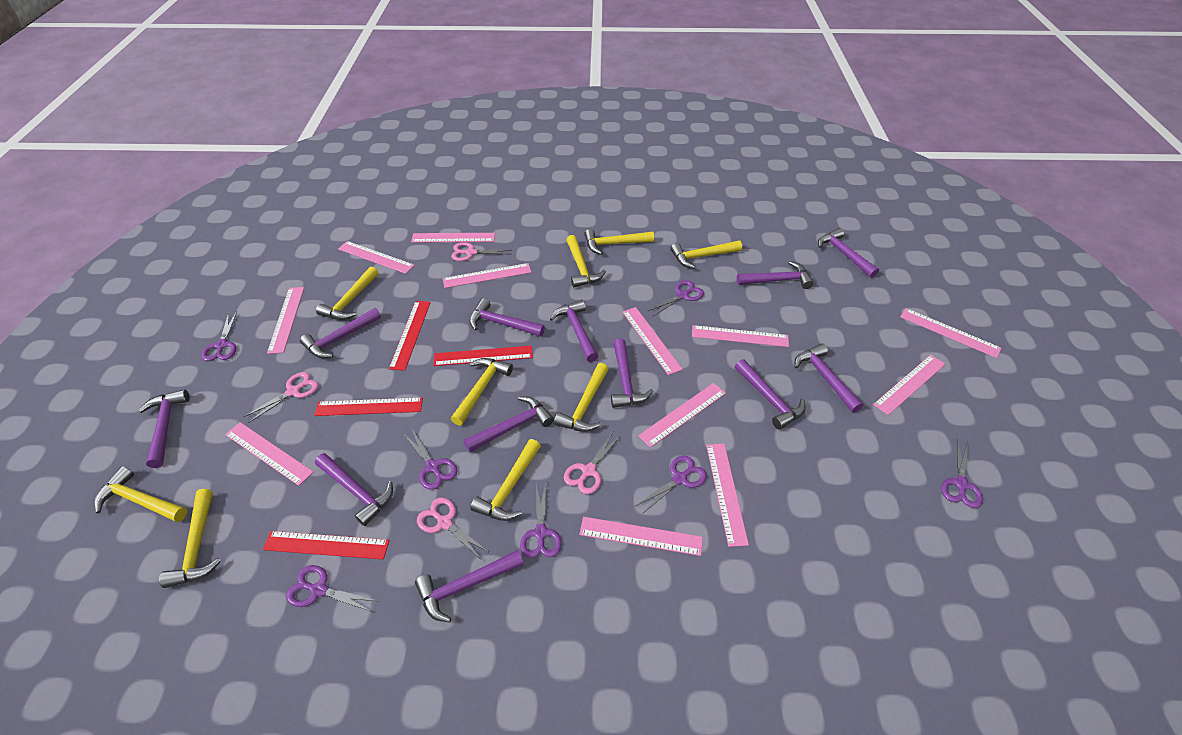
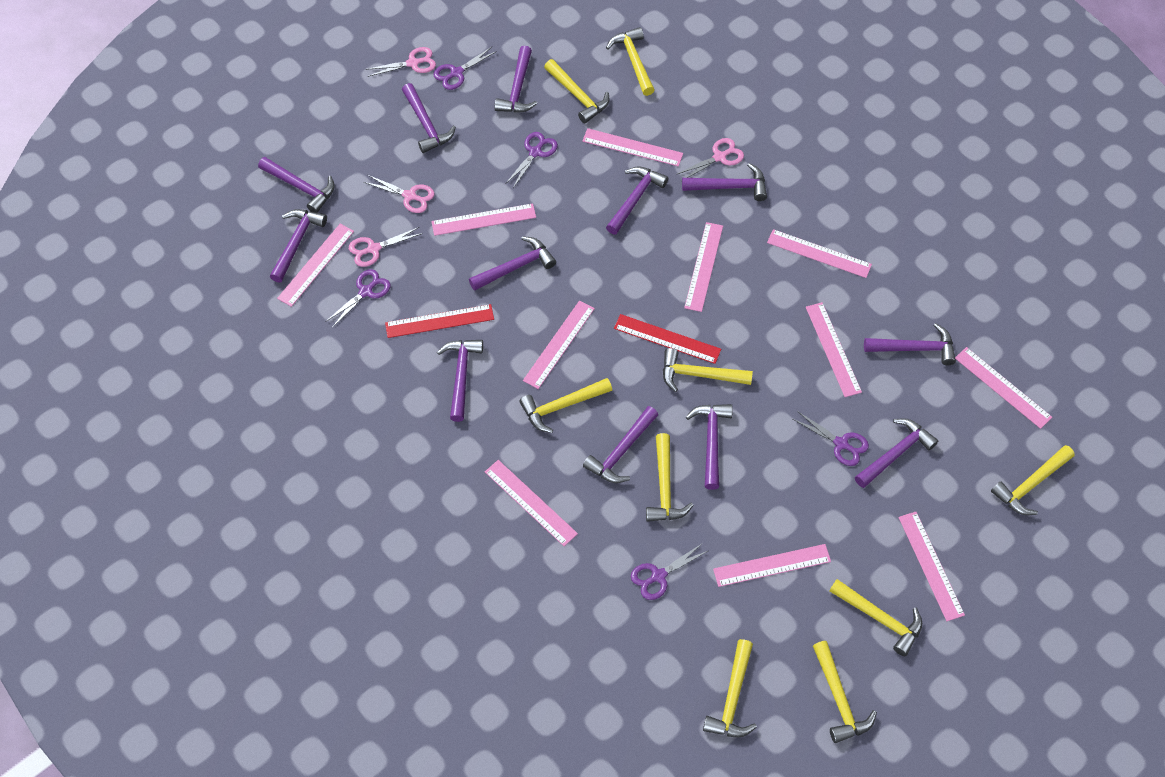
pink ruler: [225,422,314,486] [267,287,304,354] [338,241,415,274] [411,233,495,243] [443,263,532,288] [579,517,703,556] [622,307,683,375] [638,383,726,448] [692,325,789,347] [706,444,749,547] [873,355,945,415] [900,308,1001,358] = 12 -> [277,224,354,307] [431,203,536,236] [485,460,578,546] [523,300,595,389] [582,128,683,167] [684,222,723,312] [713,544,831,587] [767,229,872,278] [806,302,862,397] [898,512,965,621] [955,347,1052,429] = 11
purple scissors: [201,311,237,361] [286,565,377,612] [404,428,457,490] [520,482,562,558] [636,456,707,514] [648,280,704,316] [941,439,983,508] = 7 -> [325,269,391,328] [433,47,497,90] [506,132,558,188] [630,543,708,600] [793,411,869,466] = 5
red ruler: [263,531,390,560] [314,397,423,416] [389,301,431,371] [434,346,533,366] = 4 -> [385,304,494,338] [614,314,721,364] = 2

